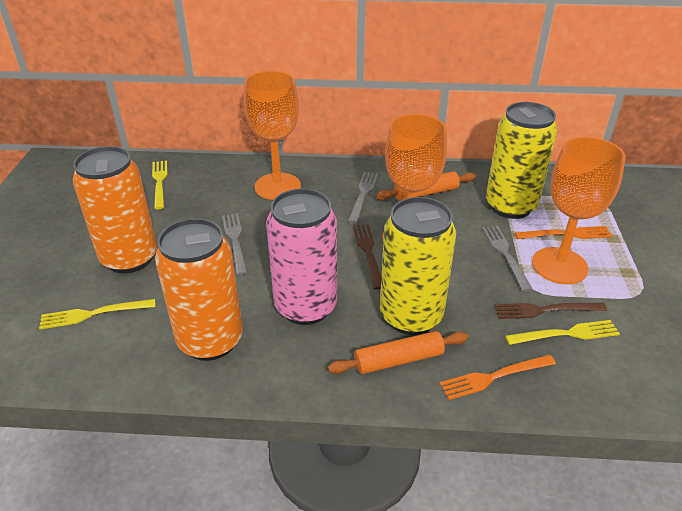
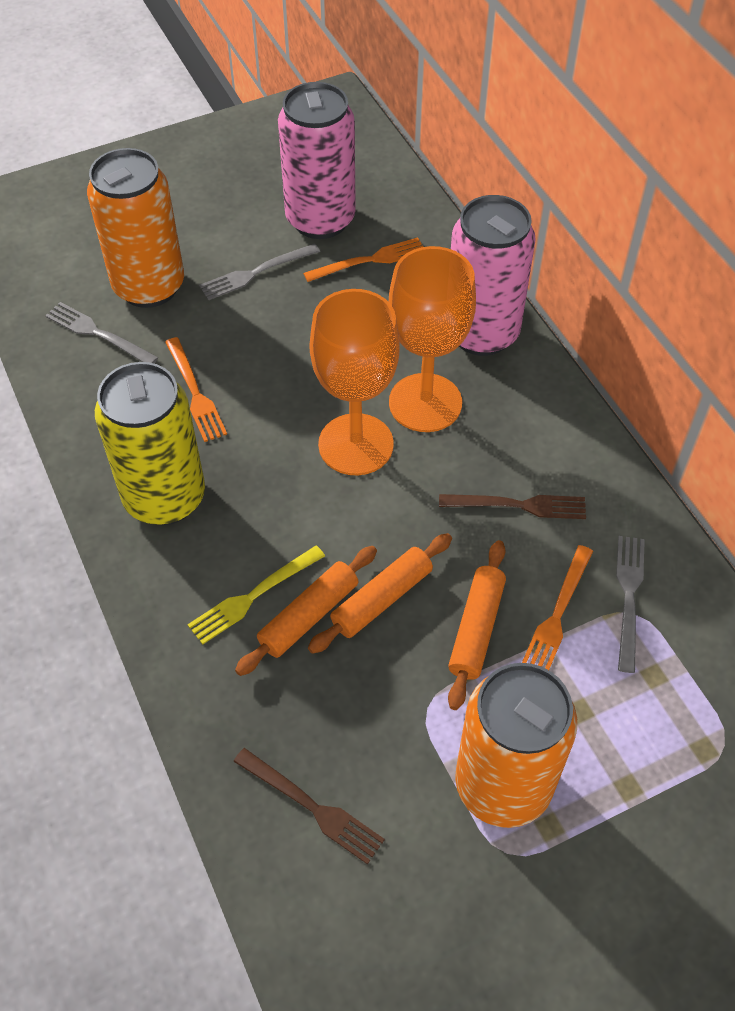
orange fork: [439,355,556,400] [515,226,612,239] = 2 -> [165,337,227,442] [303,237,423,282] [522,545,593,670] = 3
orange goblet: [244,71,301,200] [383,114,447,242] [532,137,626,284] = 3 -> [309,289,400,475] [389,246,476,432] = 2
orange rolling pin: [328,331,468,374] [376,171,476,201] = 2 -> [235,546,377,676] [308,533,452,654] [448,540,506,710] = 3
pink can: [266,189,337,325] = 1 -> [278,82,356,239] [451,195,536,356] = 2
yellow can: [380,197,456,335] [486,102,557,219] = 2 -> [95,362,205,525] = 1
yellow fork: [39,299,156,329] [152,161,167,209] [505,320,620,345] = 3 -> [188,545,325,644] = 1

